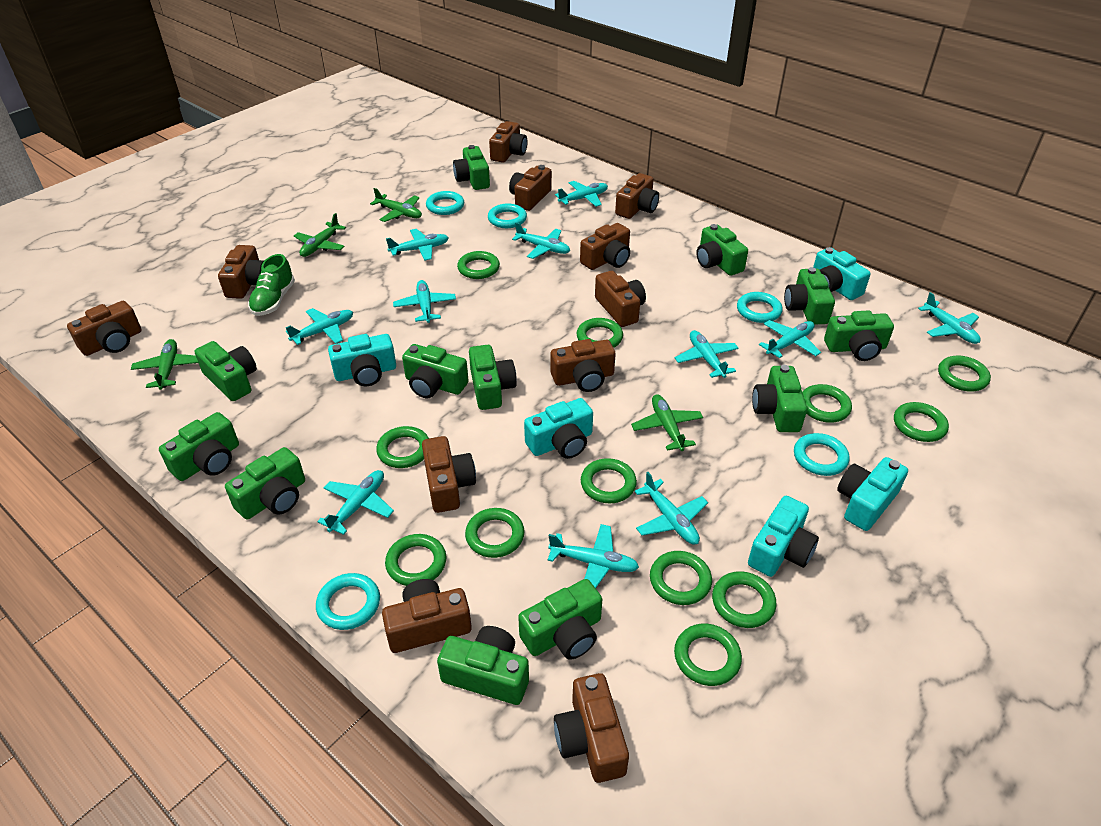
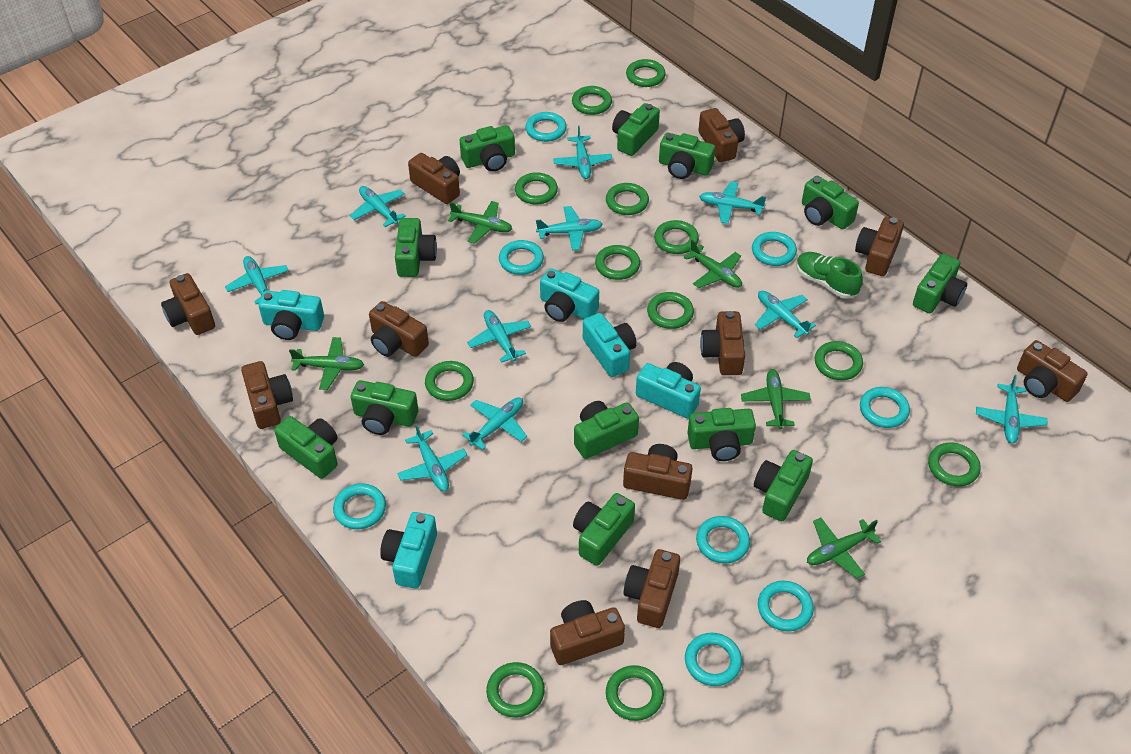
green plane: [131,339,198,390] [294,213,346,257] [370,188,422,222] [631,394,703,451] = 4 -> [289,337,364,390] [448,201,512,244] [684,240,742,288] [741,369,811,429] [807,518,881,579] = 5
turquoise plane: [286,308,353,345] [317,470,394,535] [386,229,449,261] [393,280,456,323] [512,222,570,259] [548,524,639,588] [555,181,608,207] [635,472,708,545] [675,330,739,378] [759,320,821,358] [918,292,981,344] = 11 -> [225,256,289,304] [350,186,406,227] [397,424,467,492] [462,397,527,450] [467,310,531,363] [536,206,603,250] [553,126,612,179] [699,181,766,224] [755,291,816,338] [976,375,1048,444] = 10
turquoise ring: [316,573,380,630] [426,191,464,215] [488,203,527,228] [737,292,783,323] [794,433,850,476] = 5 -> [333,483,386,529] [499,240,544,275] [525,112,567,142] [685,633,742,686] [696,516,750,564] [752,232,797,266] [758,581,814,631] [860,387,910,428] = 8

